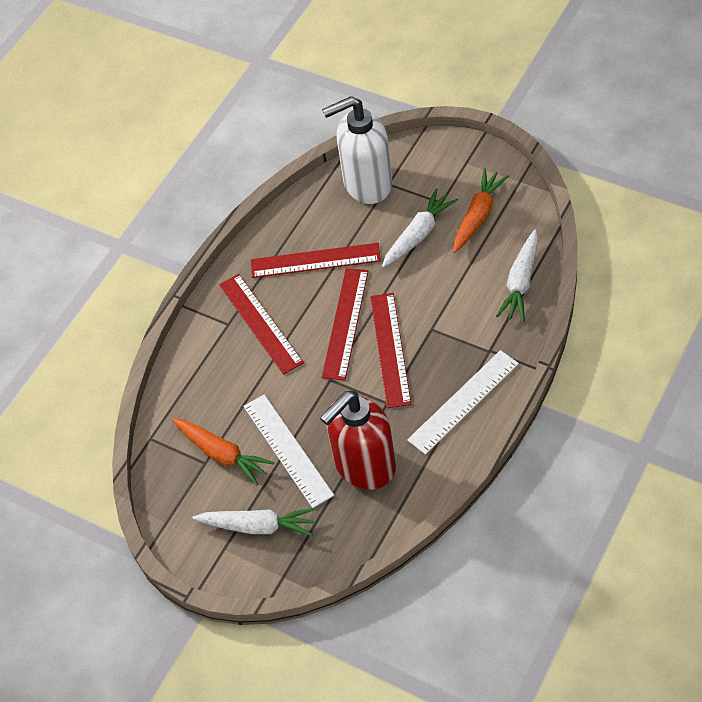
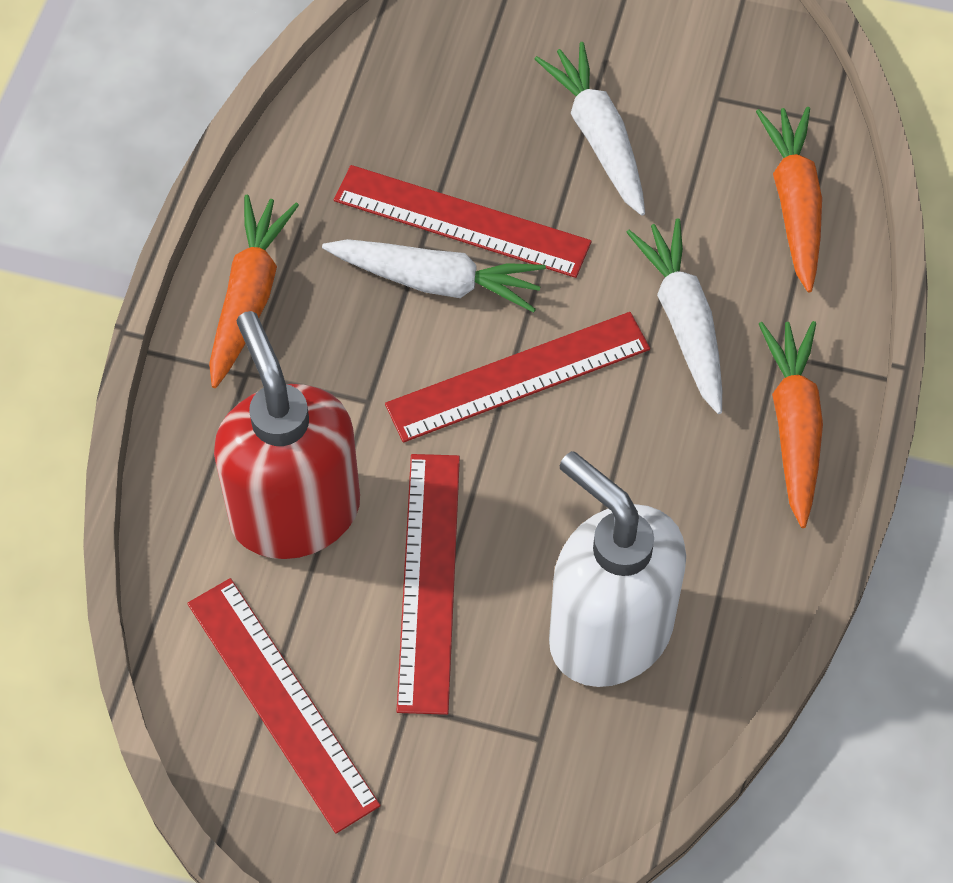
orange carrot: [172,418,274,486] [453,168,509,253] = 2 -> [209,194,299,388] [756,107,822,293] [759,321,823,528] = 3
white ruler: [243,395,334,508] [407,350,519,455] = 2 -> none = 0

